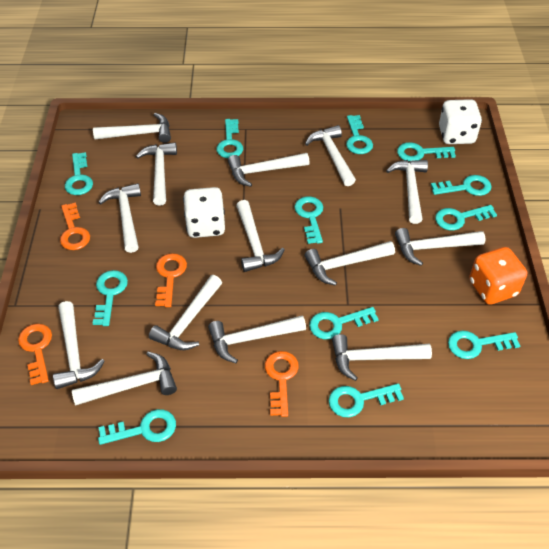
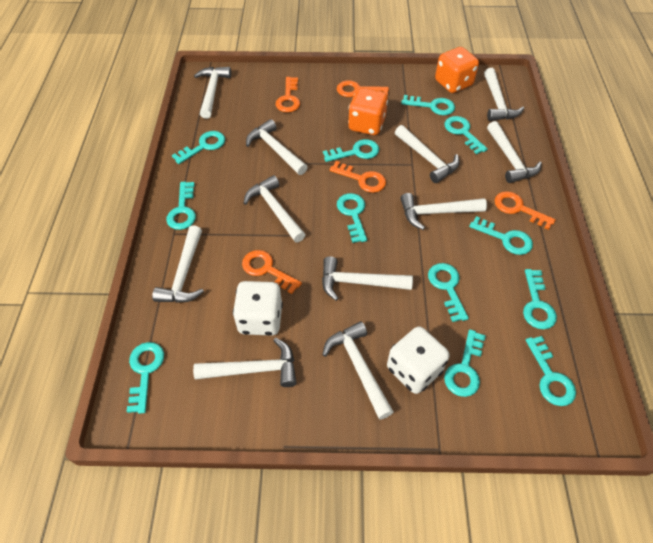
orange dice: [469,247,527,305] = 1 -> [348,88,388,135] [435,47,479,93] = 2
orange key: [18,324,52,385] [60,202,90,250] [155,253,187,307] [265,351,299,417] = 4 -> [242,250,302,294] [276,77,300,112] [329,161,386,193] [337,80,389,97] [495,191,556,230] = 5
white hammer: [53,301,105,389] [72,352,177,405] [93,113,171,143] [98,183,141,253] [136,142,177,206] [149,275,222,350] [208,315,306,363] [228,153,309,187] [236,200,285,272] [305,125,356,186] [305,241,395,286] [332,334,432,381] [386,160,428,224] [395,228,486,266] = 14 -> [152,225,204,303] [193,338,296,387] [194,67,231,119] [244,175,306,243] [246,119,308,175] [322,256,413,301] [322,321,394,420] [395,125,460,183] [400,193,487,230] [484,68,524,121] [487,121,542,183] = 11

